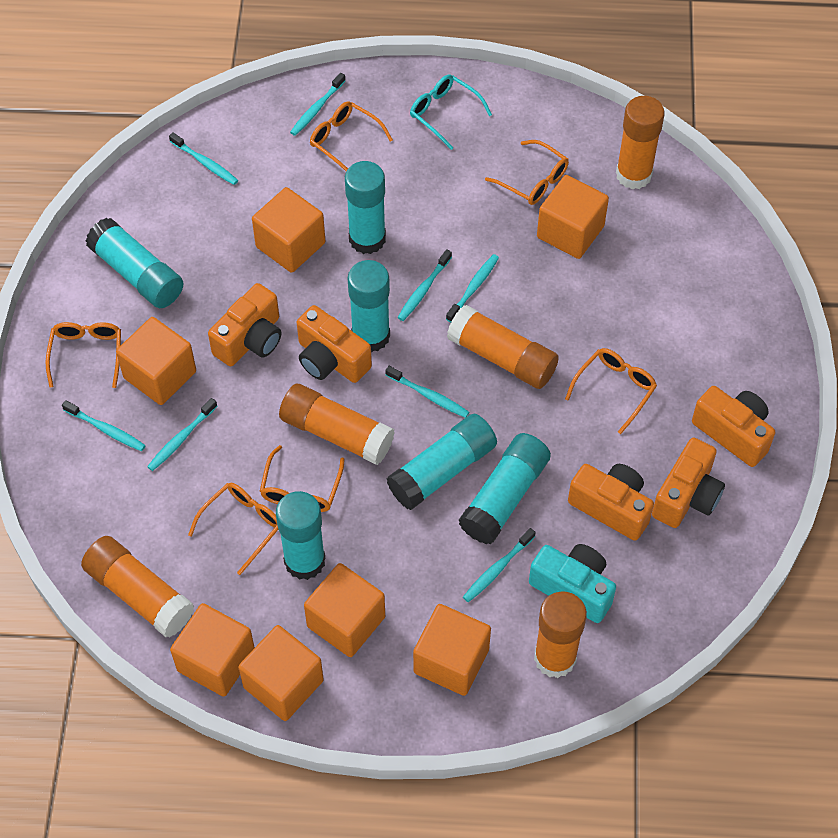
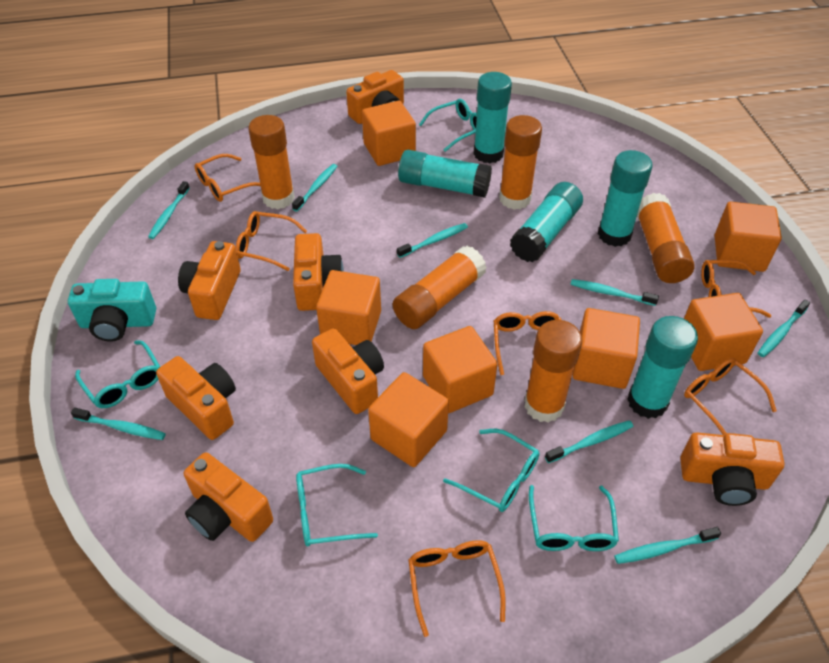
orange camera: [208,283,282,366] [297,305,372,383] [568,464,654,541] [652,437,725,528] [692,386,775,467] = 5 -> [156,356,236,440] [178,241,241,320] [184,452,273,542] [293,233,344,311] [312,328,384,414] [346,70,404,124] [680,432,785,506] = 7
turquoise glasses: [410,75,492,150] = 1 -> [75,340,160,408] [296,464,378,547] [419,99,477,152] [443,429,540,512] [529,485,619,551] = 5
turquoise glue stick: [86,218,184,308] [276,491,325,580] [345,161,386,254] [348,260,390,352] [386,414,497,510] [459,433,551,544] = 6 -> [398,150,492,198] [473,72,512,163] [510,182,583,262] [598,150,653,247] [627,316,698,419] = 5

